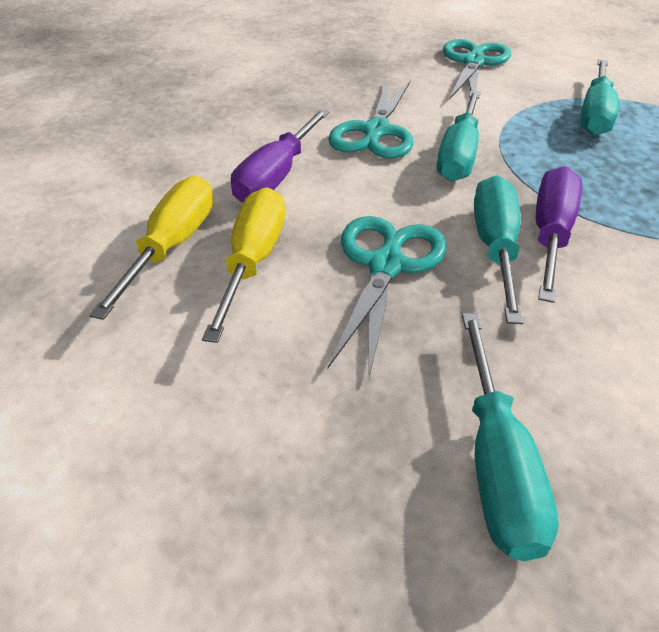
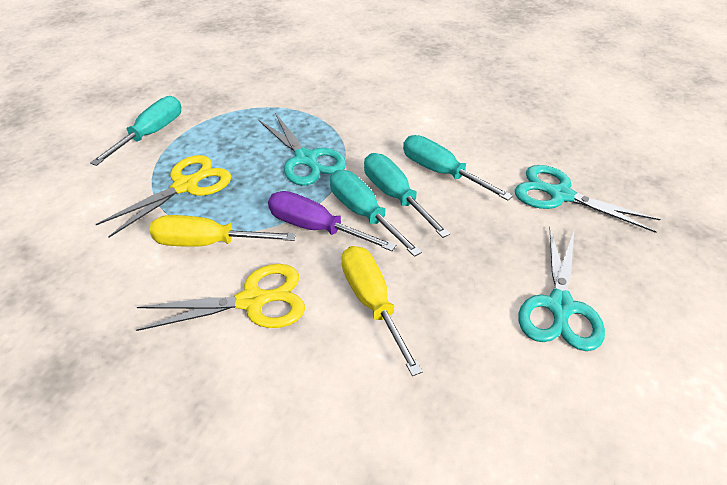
purple screwdriver: [231,109,330,203] [536,166,582,303] = 2 -> [268,191,396,251] = 1
yellow scissors: none = 0 -> [96,155,231,238] [136,264,305,331] = 2

